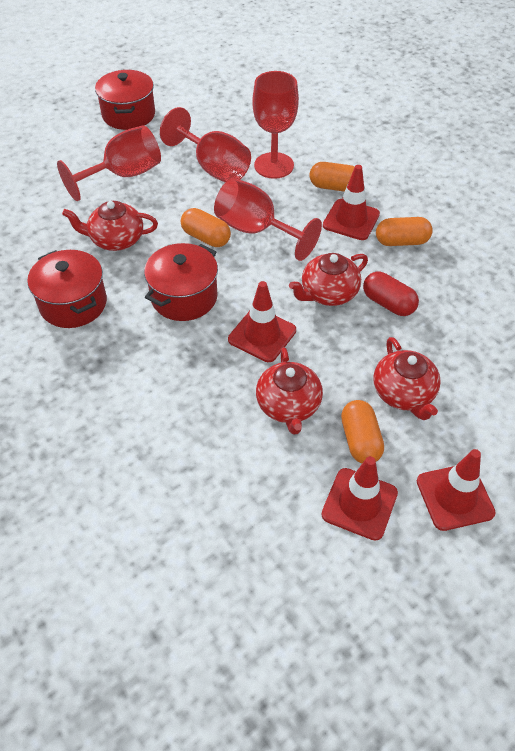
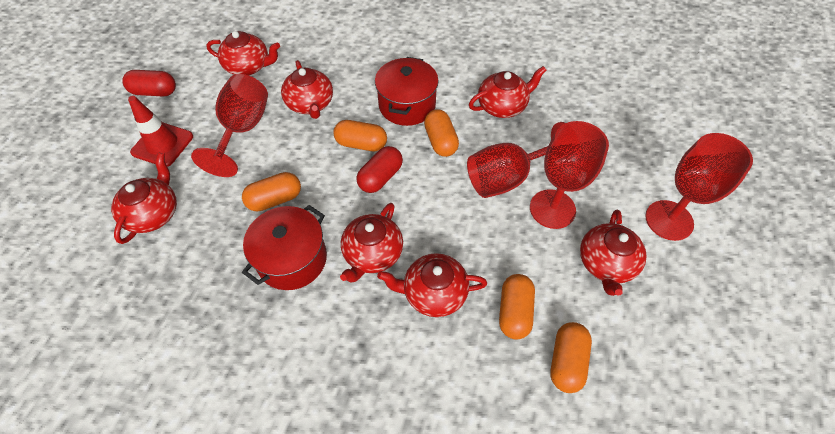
orange capsule: [181,208,231,247] [310,162,355,192] [341,400,384,463] [376,217,433,246] = 4 -> [242,172,301,211] [333,120,387,151] [424,109,459,157] [499,274,535,340] [550,322,592,393] = 5
red capsule: [363,271,419,316] = 1 -> [122,70,176,96] [356,146,403,193] = 2
red pot: [27,250,107,328] [95,70,155,130] [144,243,218,321] = 3 -> [242,205,327,290] [375,57,439,126] = 2
red teapot: [62,201,158,251] [256,347,323,435] [289,253,368,306] [374,337,441,420] = 4 -> [111,152,177,244] [206,31,280,75] [281,60,333,119] [340,203,403,282] [377,253,487,317] [469,66,547,118] [580,210,647,296] = 7
red traffic cone: [228,281,296,362] [321,456,398,541] [323,165,380,240] [417,449,496,531] = 4 -> [128,96,193,167] = 1

